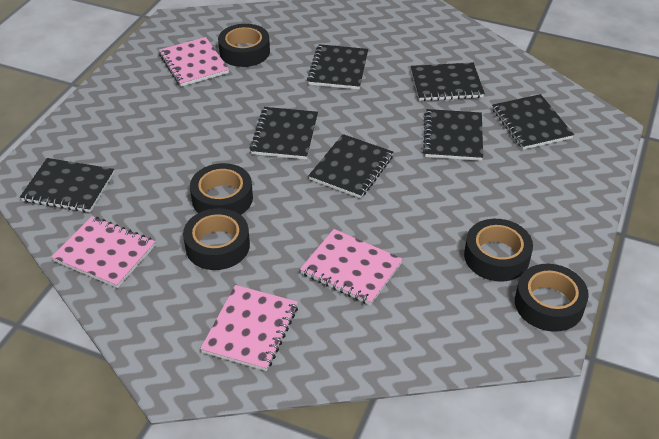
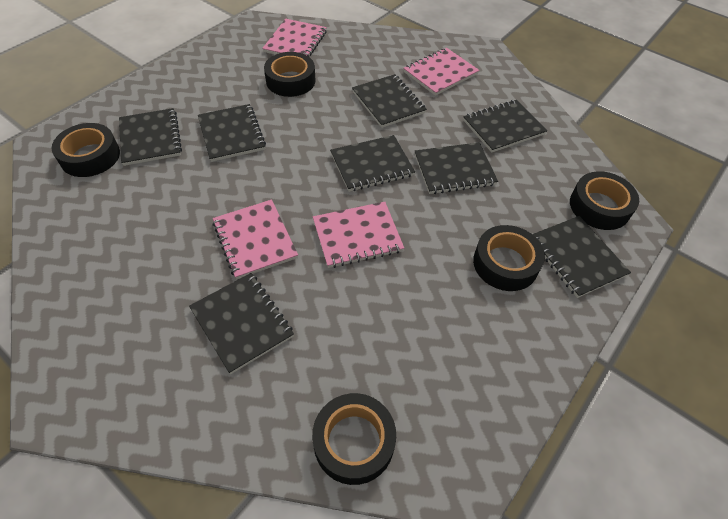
black notebook: [20,158,114,212] [250,107,318,159] [307,44,368,90] [308,134,393,198] [411,63,485,101] [423,109,483,161] [492,94,574,150] = 7 -> [119,108,182,166] [189,273,294,374] [198,104,266,162] [330,135,415,192] [352,74,427,128] [415,142,498,194] [463,100,547,153] [532,216,631,298] = 8

